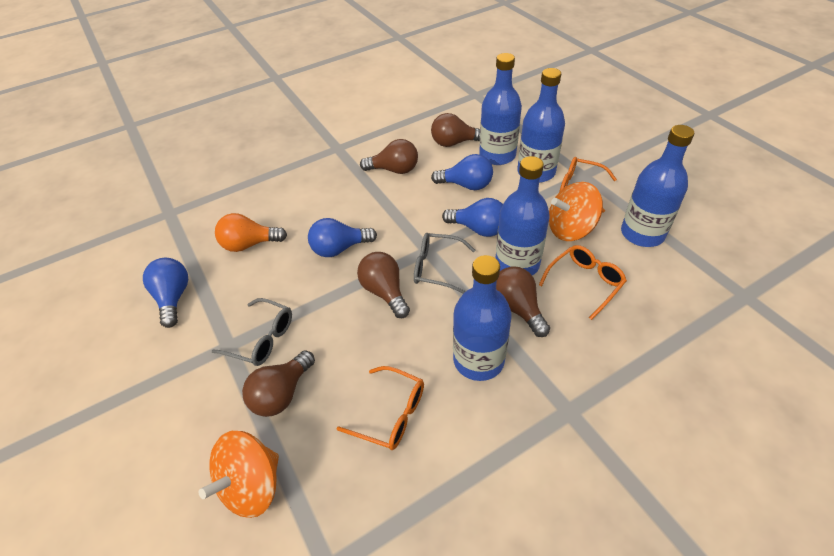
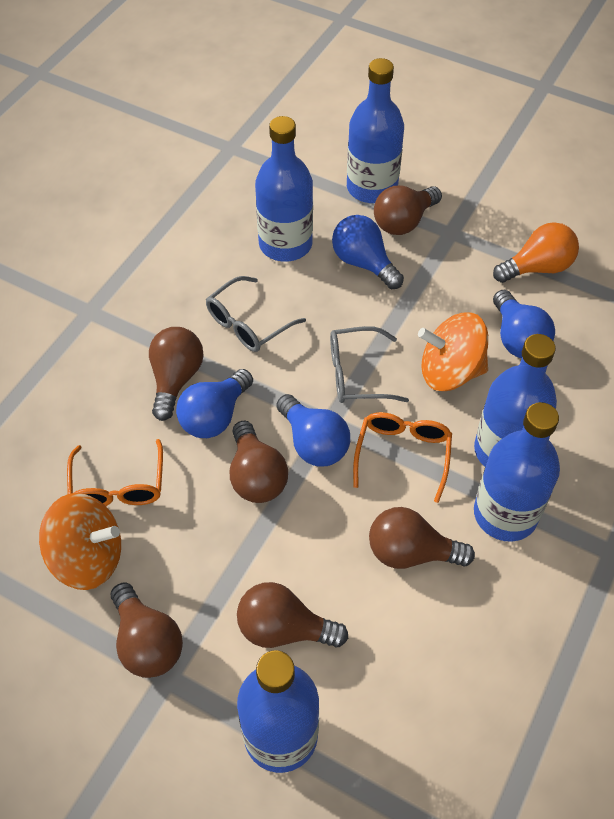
brown light bulb: [242,350,315,417] [357,252,410,318] [360,139,418,174] [431,113,480,147] [496,266,550,337] = 5 -> [111,582,183,678] [149,327,204,421] [230,420,288,503] [237,582,348,648] [369,507,475,569] [374,186,442,235] = 6
orange glasses: [336,366,424,450] [539,245,627,320] [559,157,617,212] = 3 -> [67,439,163,506] [353,412,452,503] = 2

